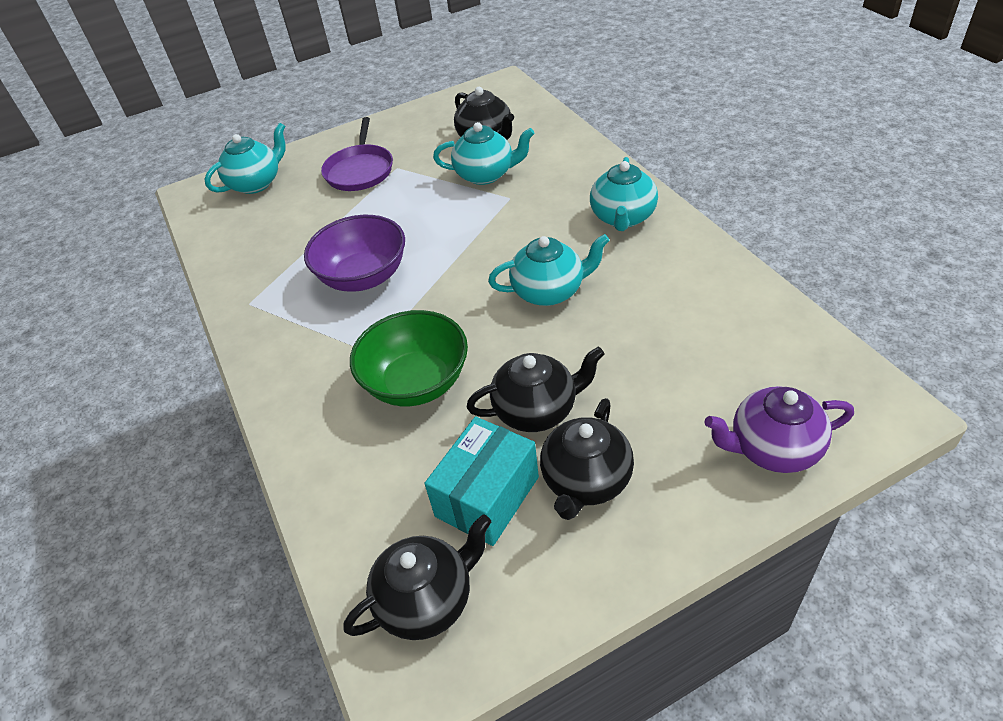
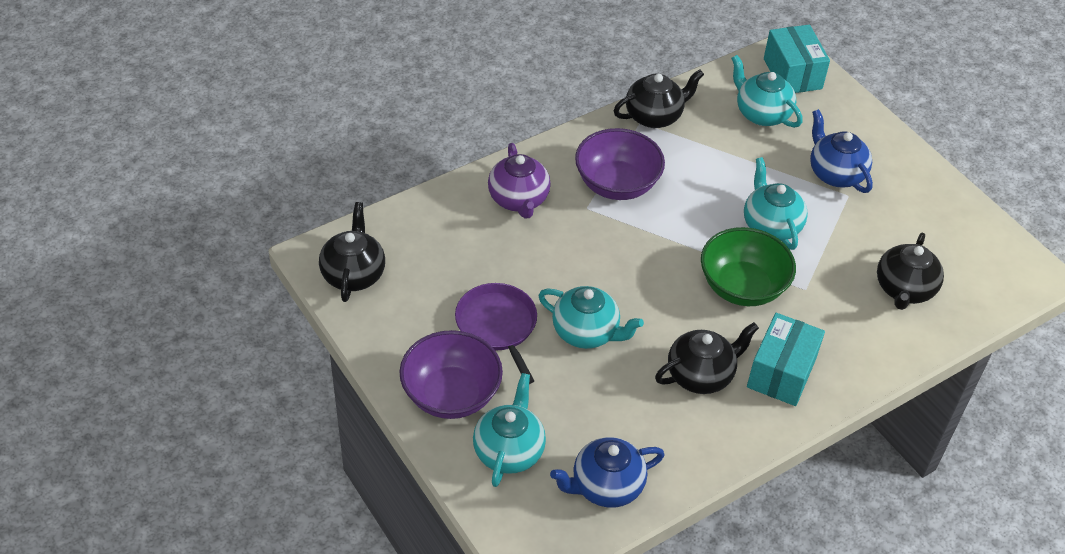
blue teapot: none = 0 -> [550,437,665,507] [810,109,873,193] = 2
purple bowl: [304,215,405,292] = 1 -> [400,330,503,419] [575,128,665,200] = 2
turquoise box: [424,417,539,546] = 1 -> [747,313,825,406] [764,25,830,93] = 2

